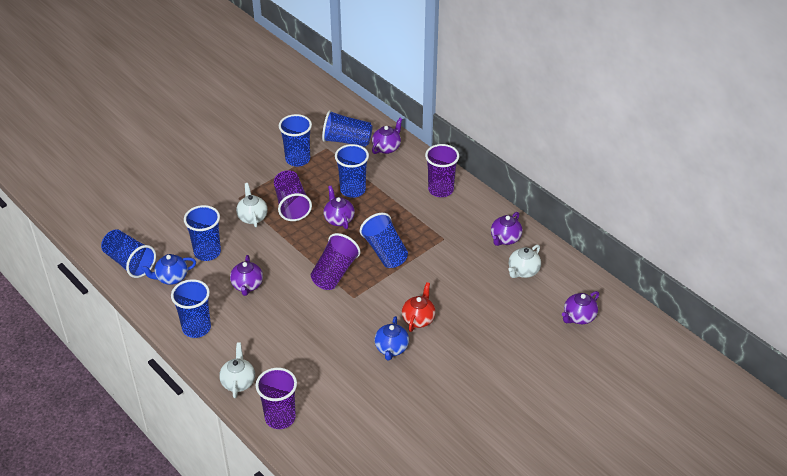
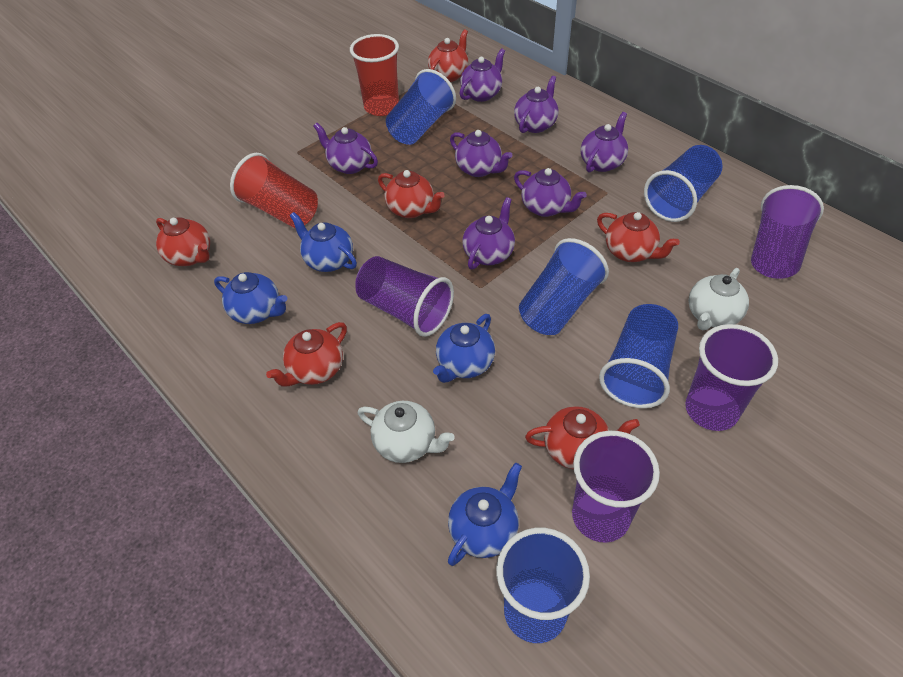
blue cup: [101,229,156,278] [171,279,211,338] [184,205,221,261] [279,114,312,167] [322,110,372,147] [335,144,369,198] [360,213,408,268] = 7 -> [386,69,456,145] [496,528,590,643] [519,238,609,335] [599,304,678,408] [644,145,723,222] = 5
blue teapot: [140,254,196,285] [374,316,409,360] = 2 -> [214,272,287,324] [290,212,357,272] [433,314,495,383] [448,463,522,566] = 4
purple teapot: [230,255,263,296] [324,186,355,229] [372,118,402,154] [491,212,523,246] [562,291,599,324] = 5 -> [313,123,378,174] [450,130,513,177] [460,49,505,102] [462,197,515,270] [514,76,559,133] [514,168,587,217] [580,112,628,173] = 7
red cup: none = 0 -> [230,153,318,228] [350,34,399,116] = 2
red teapot: [402,282,436,332] = 1 -> [156,217,210,266] [266,322,347,387] [378,170,445,218] [428,29,468,82] [525,406,640,469] [597,212,680,262] = 6
white teapot: [219,342,255,398] [236,183,268,227] [508,244,541,278] = 3 -> [358,401,455,463] [689,268,749,330] = 2

